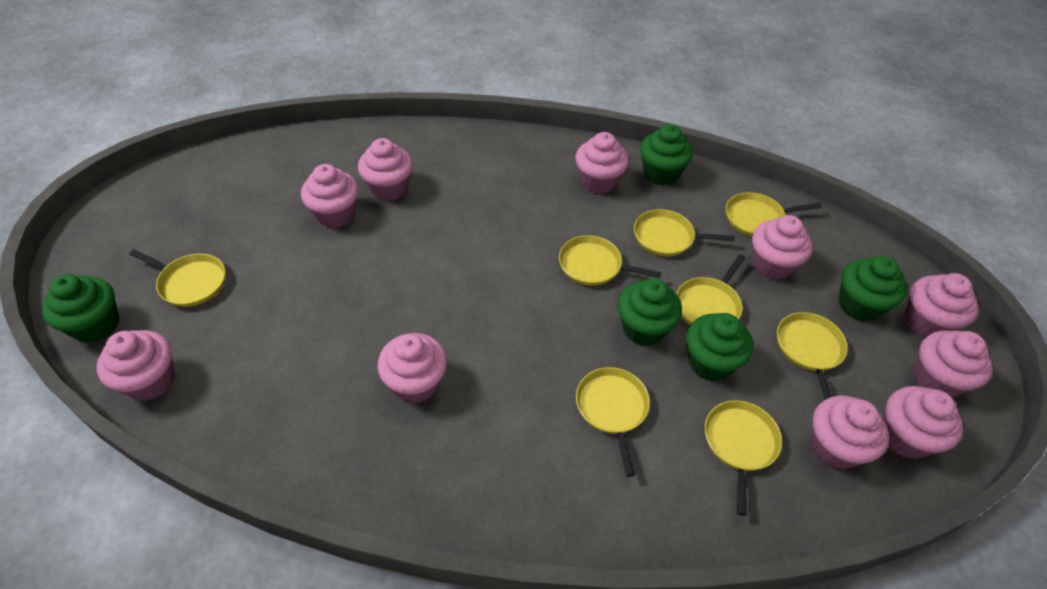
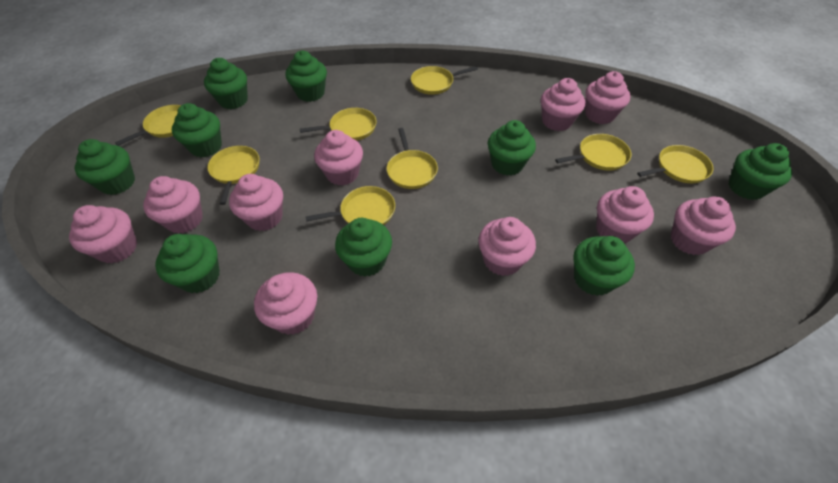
green cupcake: [42,274,119,343] [618,279,682,346] [640,124,693,186] [686,313,753,381] [838,256,907,322] = 5 -> [75,139,135,195] [155,234,220,293] [172,103,222,157] [204,58,248,109] [285,51,327,102] [335,218,392,277] [488,120,536,175] [573,236,635,296] [729,143,792,200] = 9

